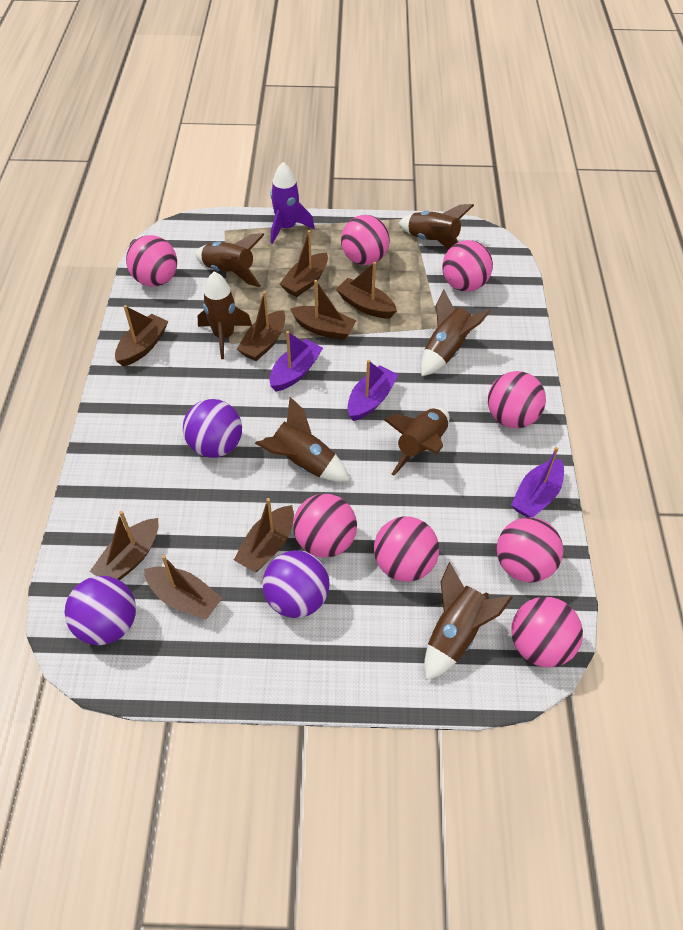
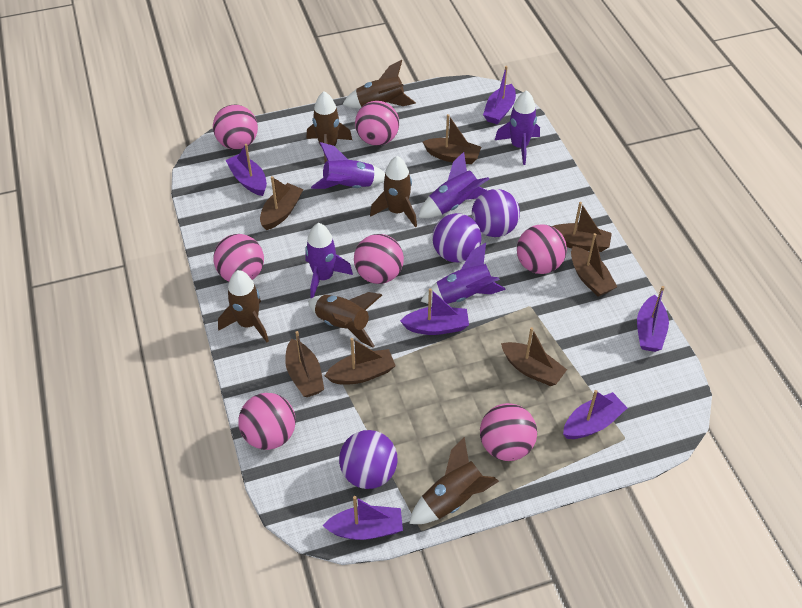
brown boat: [90,511,159,580] [115,305,168,367] [144,555,222,620] [234,498,294,572] [237,291,285,361] [280,230,328,297] [290,280,356,340] [336,262,397,318] = 8 -> [260,176,303,230] [285,331,324,397] [325,338,396,384] [423,114,481,164] [501,327,567,386] [552,202,612,252] [571,233,617,297] = 7
brown rocket: [195,233,264,287] [198,271,252,359] [255,397,350,482] [384,408,450,476] [398,204,474,250] [421,290,491,377] [424,562,513,680] = 7 -> [218,270,269,342] [306,91,352,162] [308,292,382,347] [342,60,416,108] [370,156,417,227] [409,437,499,524] = 6
pink ball: [126,235,177,287] [293,494,357,558] [341,215,390,265] [374,517,439,582] [442,240,493,292] [488,371,546,428] [497,517,563,583] [511,597,583,668] = 8 -> [213,105,258,150] [214,234,264,282] [238,393,296,450] [354,234,404,284] [355,101,399,146] [480,403,537,461] [517,224,567,274] = 7
purple boat: [270,331,323,392] [347,360,399,421] [511,447,564,517] = 3 -> [225,144,267,196] [323,496,403,540] [400,288,469,335] [483,66,516,124] [563,390,627,439] [637,286,669,352] = 6
purple rocket: [270,162,315,244] = 1 -> [305,223,353,298] [311,142,385,189] [418,152,489,218] [420,243,506,305] [495,90,540,165] = 5

